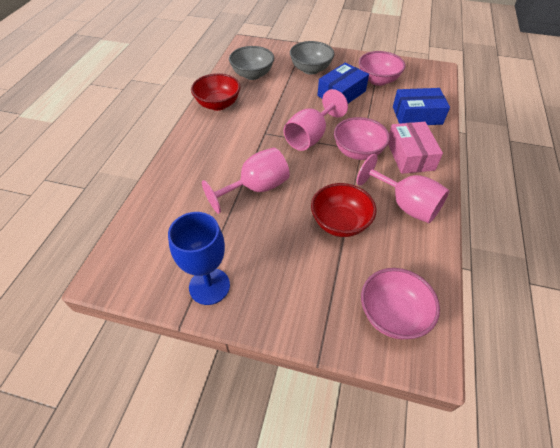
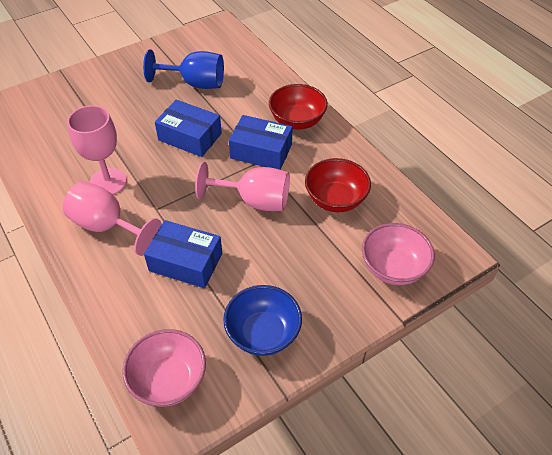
blue bowl: none = 0 -> [223,285,302,356] = 1
blue box: [317,63,369,103] [393,88,450,125] = 2 -> [144,220,222,288] [155,100,222,157] [229,115,293,170] = 3
grey bowl: [229,46,274,80] [290,41,334,75] = 2 -> none = 0
pink bowl: [334,117,390,160] [359,51,405,86] [361,268,440,339] = 3 -> [122,329,206,407] [362,223,435,285] = 2
pink box: [388,122,443,174] = 1 -> none = 0

